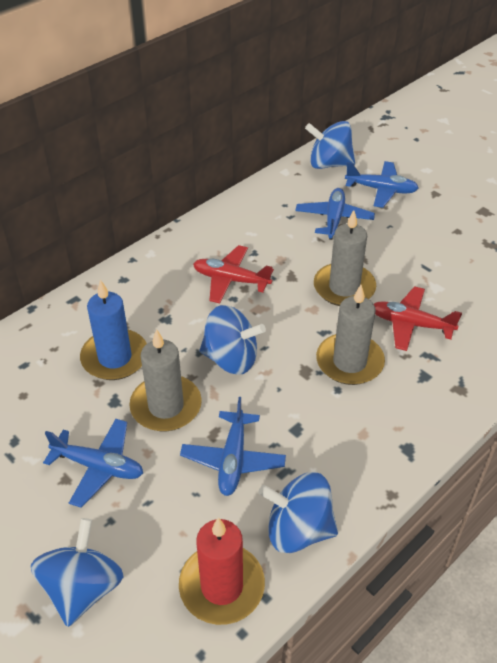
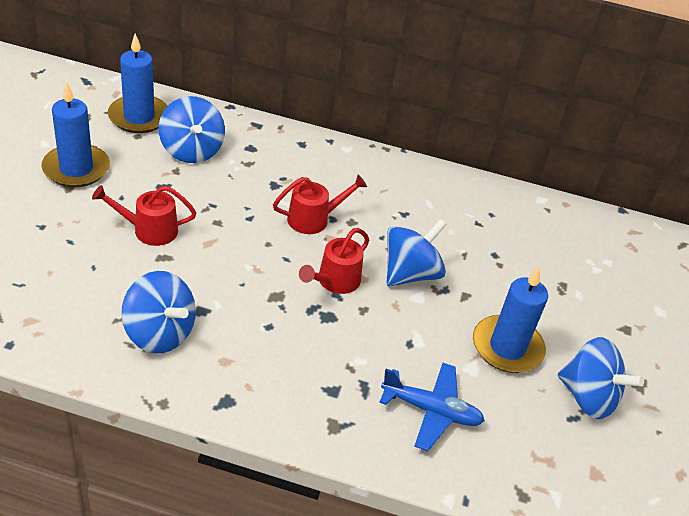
blue candle: [80,280,147,380] = 1 -> [41,82,110,187] [108,33,167,133] [473,266,548,373] = 3
blue plane: [43,419,143,507] [180,397,286,496] [295,188,375,240] [345,161,418,208] = 4 -> [379,363,485,451] = 1
grey candle: [129,329,202,431] [314,210,376,306] [316,285,385,385] = 3 -> none = 0
red candle: [179,518,265,625] = 1 -> none = 0
red plane: [193,245,274,303] [374,286,462,351] = 2 -> none = 0
red watering can: none = 0 -> [92,185,197,246] [273,174,367,234] [299,228,369,294] = 3

